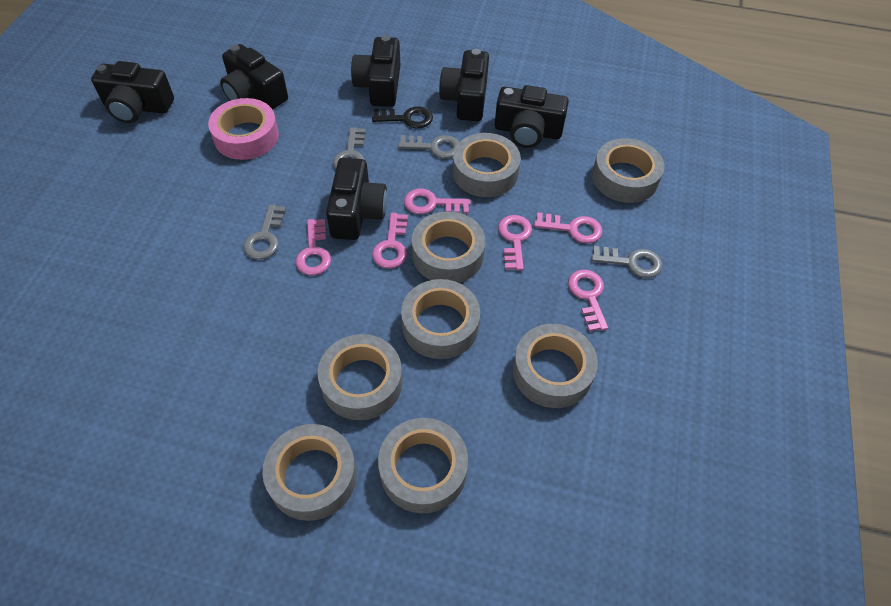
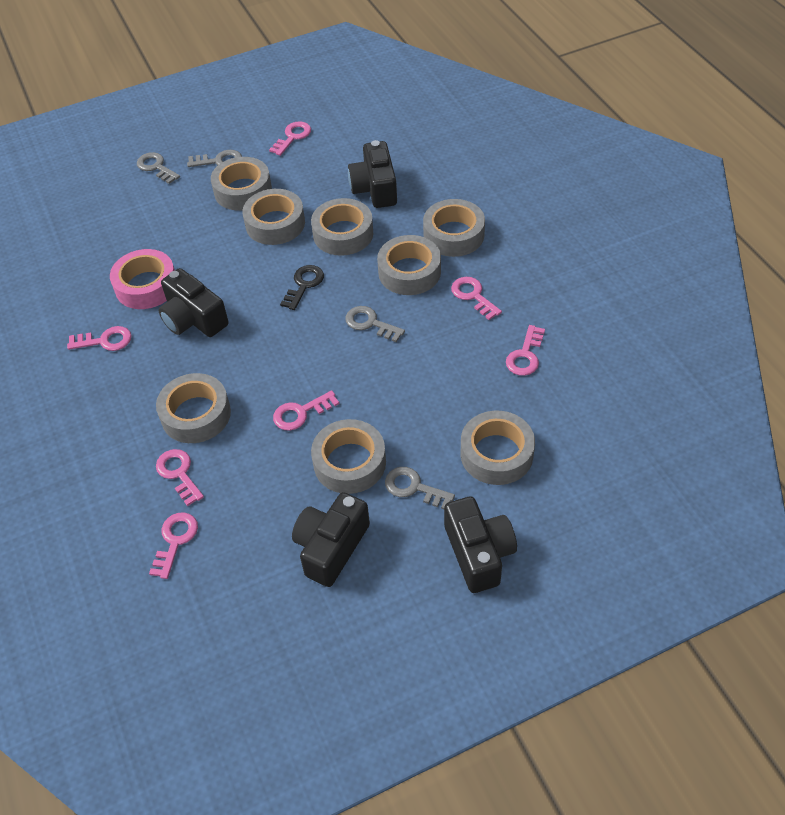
black camera: [91,61,174,123] [220,44,288,109] [326,158,387,240] [351,35,400,107] [439,49,489,121] [495,85,569,148] = 6 -> [159,268,228,337] [292,492,370,587] [348,140,397,208] [444,496,517,593] = 4
pink key: [296,219,331,275] [372,213,408,268] [404,189,471,214] [498,215,532,271] [534,213,603,243] [568,270,608,331] = 6 -> [67,326,132,351] [149,513,198,579] [156,449,204,506] [269,121,311,156] [273,390,339,431] [451,277,502,320] [506,325,545,376] = 7

